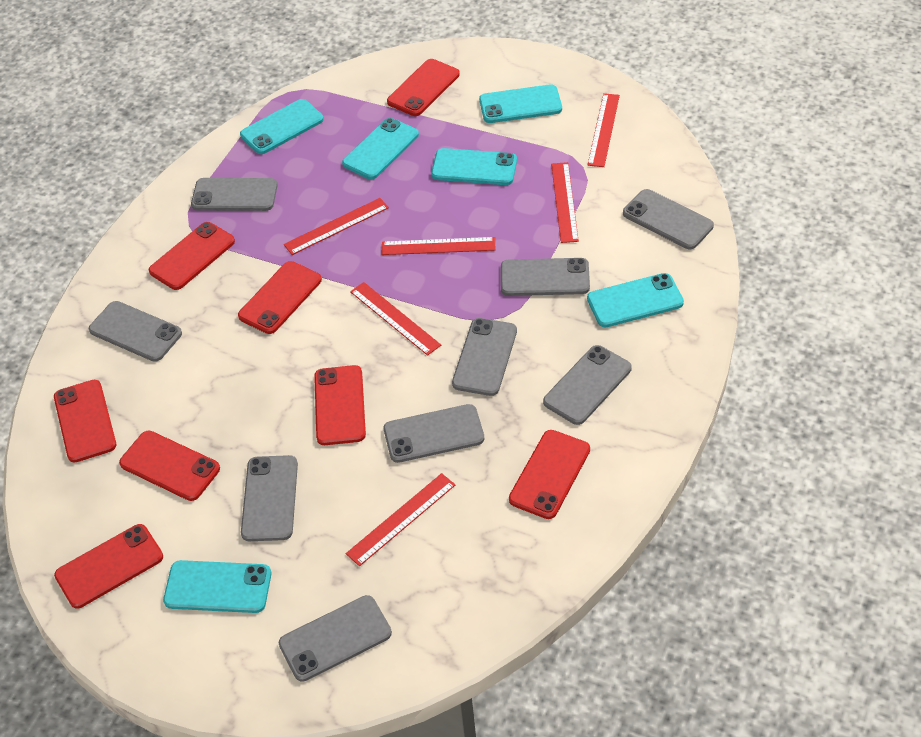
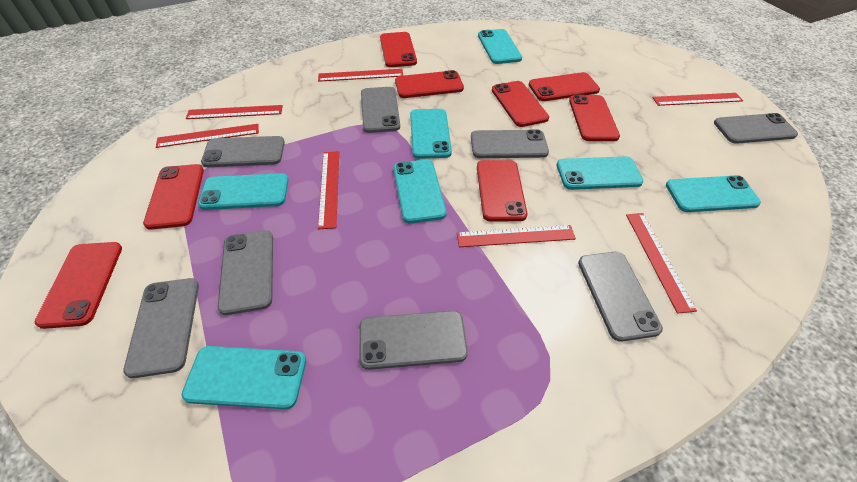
grey phone: [89,301,182,362] [191,178,278,211] [241,455,298,541] [279,595,392,682] [384,404,484,463] [452,318,517,396] [501,258,590,296] [543,345,632,425] [623,189,714,249] = 9 -> [123,278,199,378] [201,136,285,167] [218,230,273,315] [359,311,468,370] [361,87,400,133] [471,130,549,158] [578,252,663,342] [714,113,798,144] = 8
red ruler: [284,198,389,255] [346,473,456,566] [350,282,441,356] [381,237,495,255] [551,162,579,243] [588,93,620,167] = 6 -> [156,124,259,148] [186,105,283,119] [318,69,403,82] [318,151,339,229] [457,225,576,247] [626,213,697,314] [652,93,743,106] = 7
turquoise phone: [163,560,271,613] [240,99,324,154] [342,118,419,179] [431,148,517,185] [479,84,562,123] [587,273,684,327] = 6 -> [182,346,306,409] [198,173,288,210] [393,159,446,223] [410,109,452,159] [478,29,522,64] [556,156,643,190] [666,175,761,212] = 7

